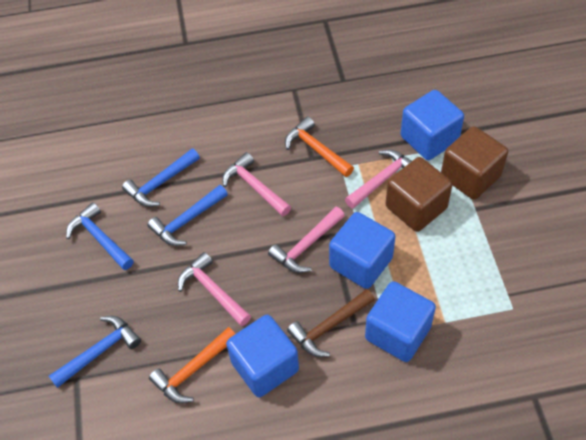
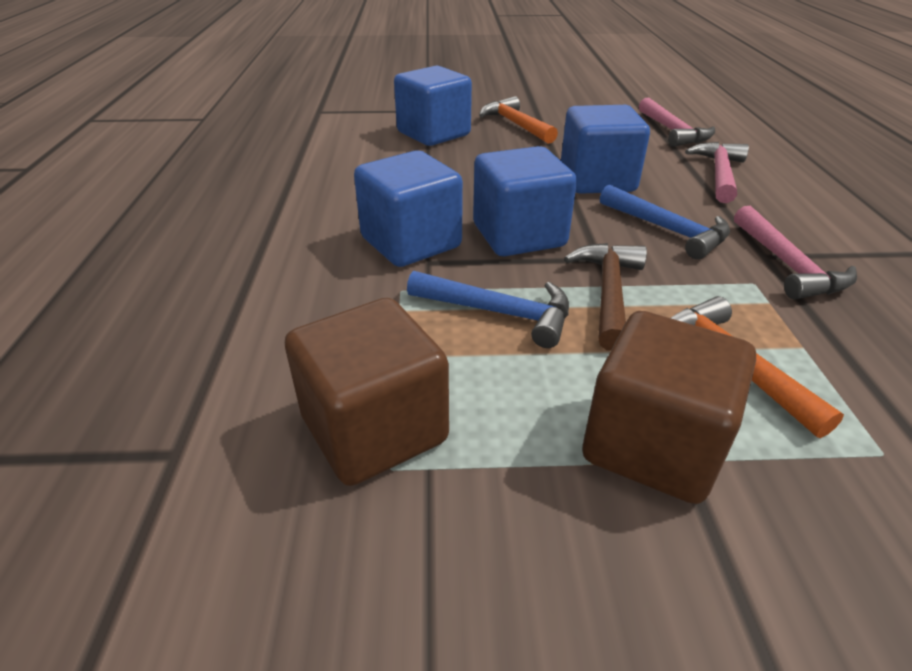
blue hammer: [49,316,141,388] [66,202,134,270] [122,148,200,207] [147,185,228,246] = 4 -> [407,271,569,348] [600,184,730,259] = 2
pink hammer: [178,252,251,326] [222,152,291,217] [268,207,345,273] [345,150,412,209] = 4 -> [639,98,715,147] [685,142,749,203] [734,206,857,300] = 3

